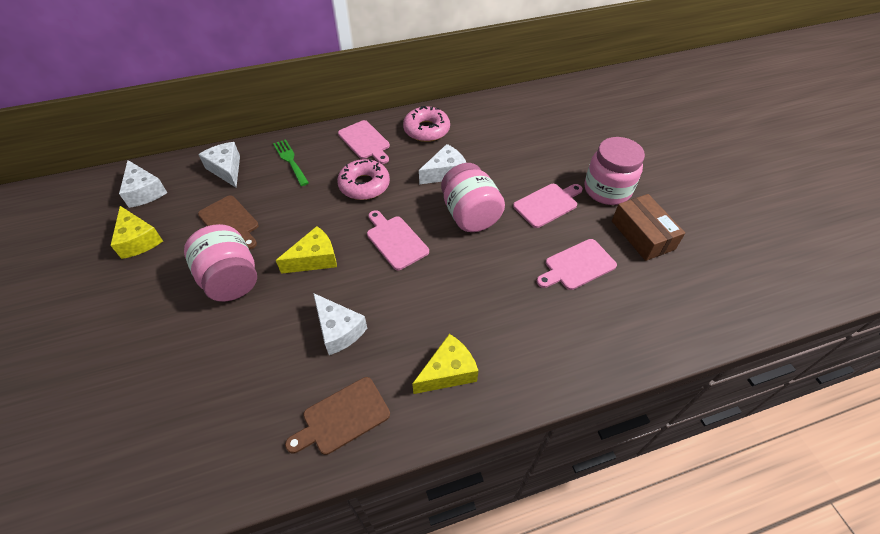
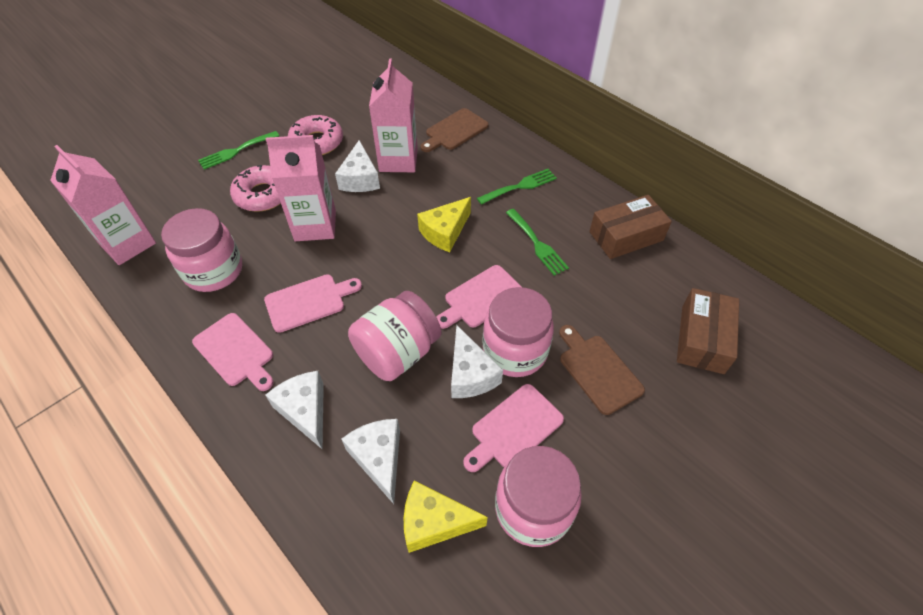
brown box: [612,194,685,261] = 1 -> [589,195,672,259] [677,288,739,374] = 2
green fork: [273,139,309,186] = 1 -> [198,131,279,170] [477,169,557,205] [506,209,569,276] = 3
pink carton: none = 0 -> [50,145,156,265] [266,135,336,241] [369,59,418,172] = 3
pink jar: [184,224,257,302] [441,163,505,232] [585,137,645,205] = 3 -> [161,208,242,292] [348,291,441,381] [482,287,554,377] [495,446,582,547] = 4
yellow cheese: [110,206,163,259] [276,226,337,274] [412,334,478,394] = 3 -> [404,481,488,553] [417,197,471,252] = 2

